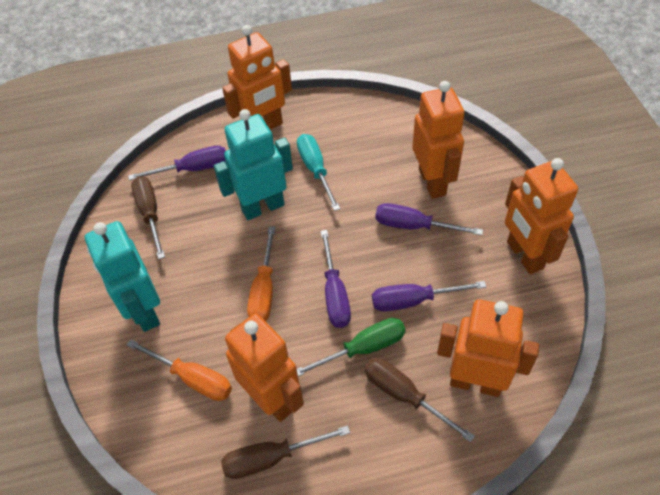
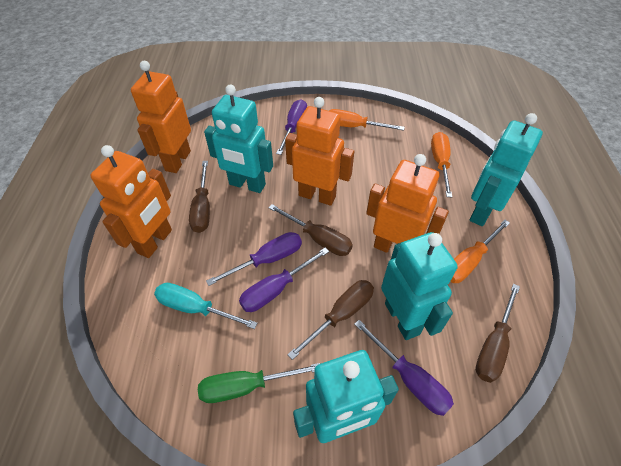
brown screwdriver: [131,176,165,259] [221,425,350,479] [365,358,475,442] = 3 -> [189,161,210,233] [269,204,353,256] [287,280,374,360] [475,284,520,383] = 4
orange robot: [222,25,292,129] [225,314,304,422] [412,81,465,199] [437,299,539,397] [505,158,578,274] = 5 -> [90,145,172,258] [131,61,191,173] [285,97,354,206] [366,154,449,253] = 4
orange screwdriver: [127,339,232,401] [247,226,275,321] = 2 -> [329,109,405,130] [431,132,452,197] [450,220,510,283] = 3
turquoise robot: [85,221,160,332] [214,109,293,220] = 2 -> [204,85,273,193] [293,350,399,443] [381,232,458,340] [469,113,543,226] = 4

